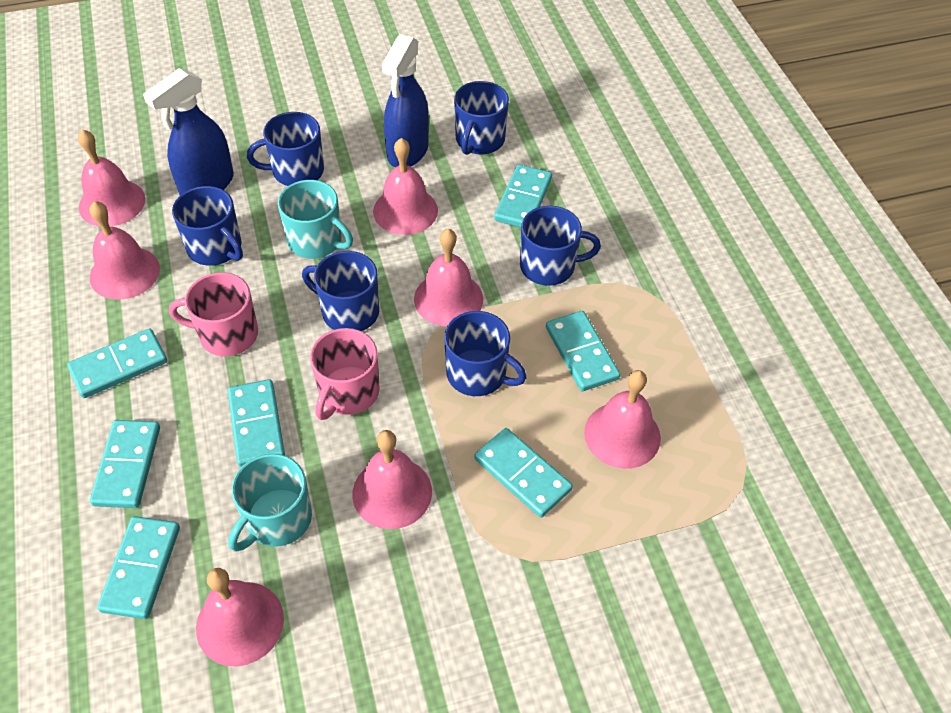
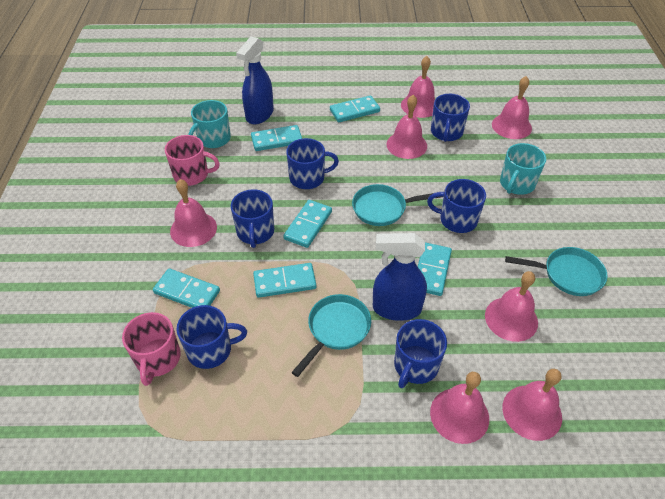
turquoise domino: [67,328,167,398] [90,420,160,508] [97,516,180,619] [228,379,285,467] [475,428,573,518] [494,164,552,228] [546,311,620,391] = 7 -> [153,269,220,308] [251,125,302,151] [253,263,316,298] [283,200,332,248] [330,96,380,122] [418,243,452,296] = 6
turquoise pan: none = 0 -> [291,294,371,377] [352,184,441,226] [505,247,608,296] = 3

